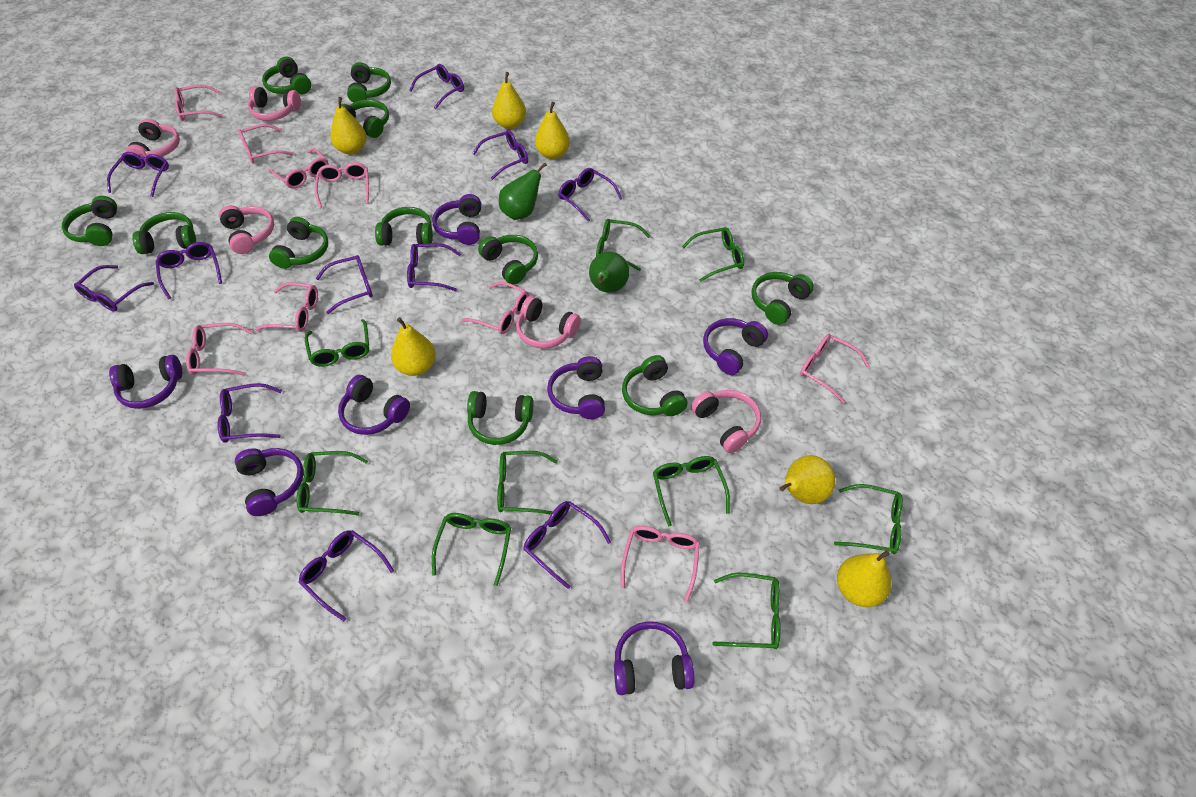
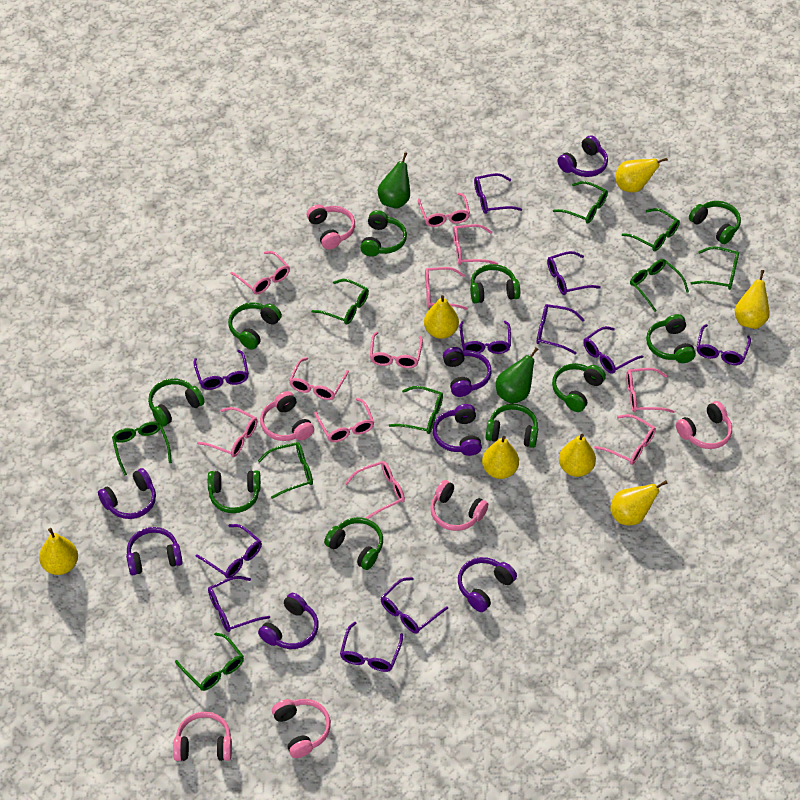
green headphones: [62,196,117,246] [132,212,196,254] [262,56,311,94] [269,217,328,269] [341,99,389,138] [347,62,391,103] [375,207,433,246] [467,391,533,445] [478,235,538,285] [622,355,688,416] [752,272,814,325] = 11 -> [148,378,205,427] [208,470,261,513] [228,302,282,350] [324,517,383,570] [360,210,407,257] [470,264,520,303] [486,404,538,448] [552,363,606,412] [646,314,696,363] [689,201,741,244] = 10
pink glasses: [174,85,223,121] [186,323,253,375] [238,124,294,164] [255,282,318,332] [269,148,329,189] [315,162,369,208] [461,282,529,334] [621,526,700,602] [800,334,870,403] = 9 -> [197,407,257,457] [230,251,290,294] [289,357,349,400] [314,398,374,442] [345,461,405,519] [370,332,423,368] [418,193,470,227] [425,267,468,310] [453,224,498,265] [594,414,656,465] [626,368,675,413] = 11
pink headphones: [126,118,180,163] [219,205,274,254] [248,86,301,121] [516,296,581,349] [691,390,761,453] = 5 -> [173,712,232,761] [260,391,314,441] [272,699,331,758] [307,205,355,249] [430,480,488,531] [676,401,732,449] = 6
yellow pear: [330,97,367,155] [391,317,435,376] [492,72,526,129] [535,102,570,159] [780,455,835,504] [837,550,892,607] = 6 -> [39,528,78,575] [424,295,459,339] [482,436,519,479] [559,434,596,477] [610,480,668,525] [615,158,668,193] [735,270,770,329] = 7

